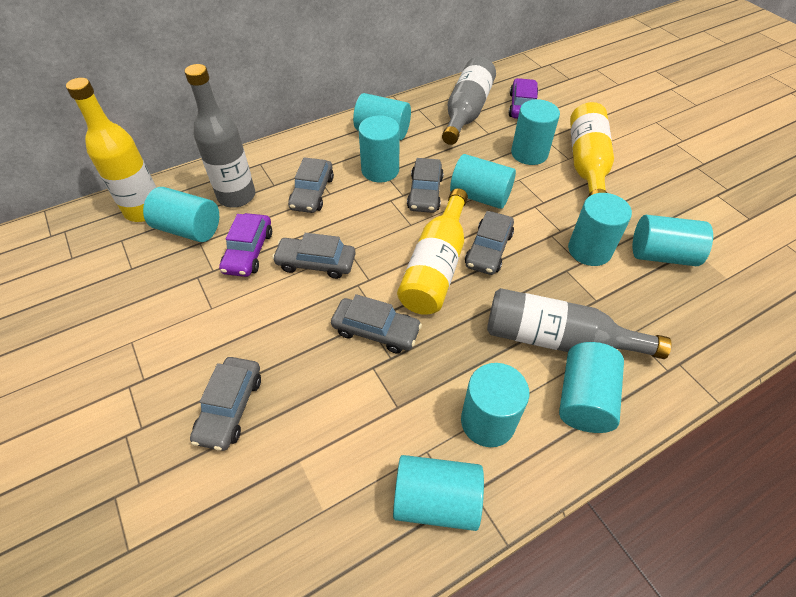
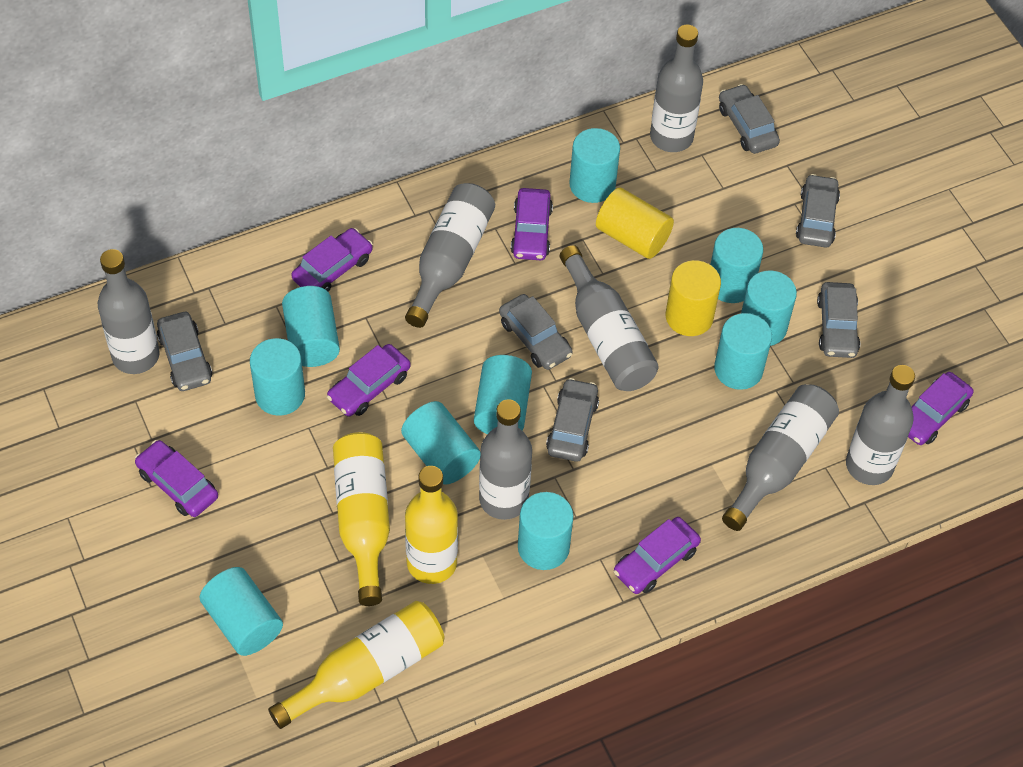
grey bottle: [185,64,255,207] [442,57,496,145] [487,288,672,359] = 3 -> [98,249,160,374] [405,183,495,328] [479,399,532,520] [560,245,659,391] [650,25,703,152] [722,384,839,531] [846,365,915,485] = 7
purple car: [219,213,272,277] [509,78,538,119] = 2 -> [135,440,218,517] [291,228,373,292] [327,344,411,417] [511,188,553,260] [614,517,701,594] [908,372,974,445] = 6
yellow cylinder: none = 0 -> [596,187,674,259] [666,260,721,336] = 2

